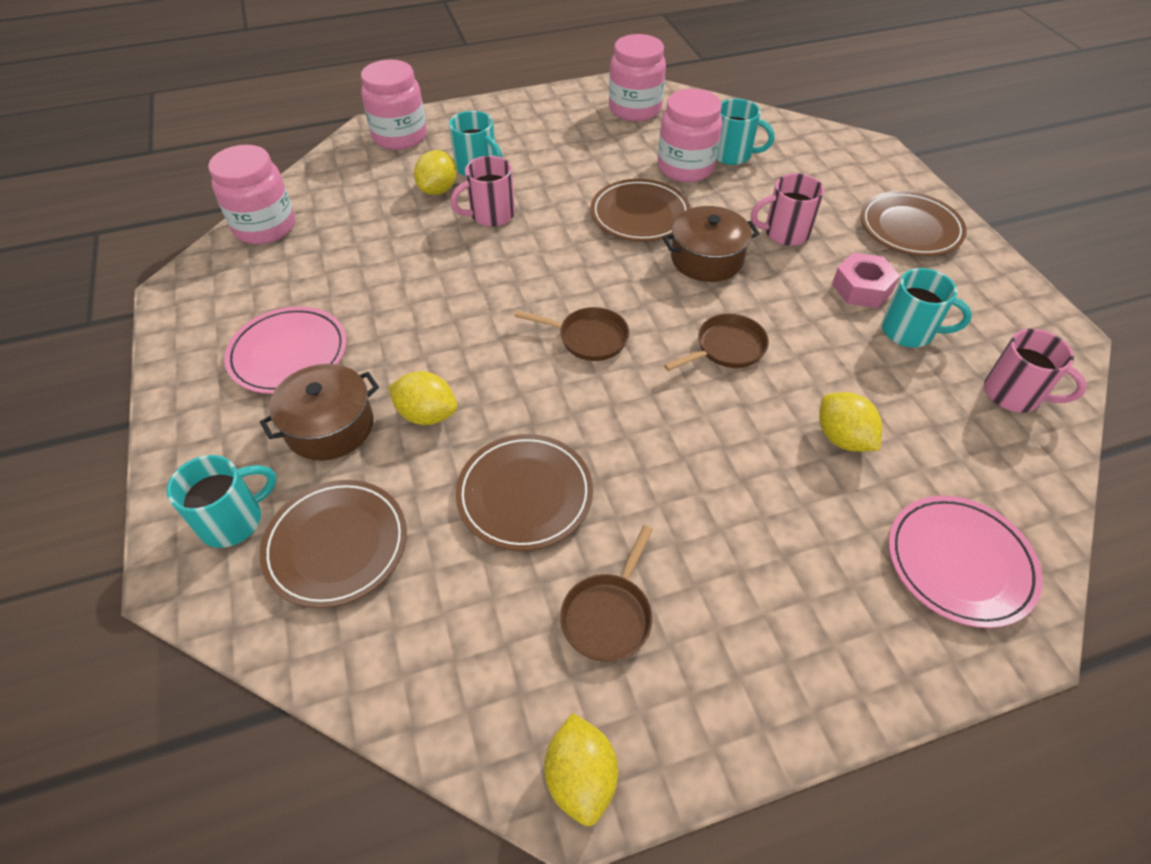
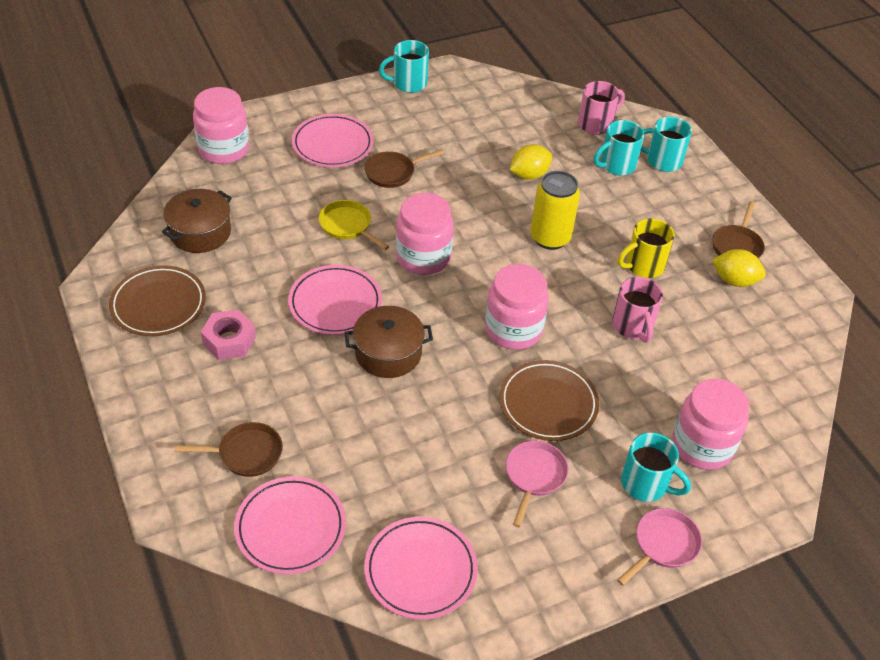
brown plate: [260,480,407,608] [456,434,593,551] [590,179,691,241] [861,191,967,256] = 4 -> [109,265,206,336] [499,360,599,441] = 2
pink mug: [450,156,515,227] [751,173,824,246] [984,329,1087,412] = 3 -> [578,81,625,135] [612,277,663,342] = 2
pink pan: none = 0 -> [506,441,568,527] [617,508,702,586] = 2
pink plate: [224,306,347,394] [888,496,1043,628] = 2 -> [234,476,346,574] [288,265,382,335] [292,114,374,167] [364,517,478,620] = 4
yellow can: none = 0 -> [530,171,580,250] = 1
yellow lemon: [388,371,458,425] [414,150,457,195] [544,713,618,826] [819,392,882,452] = 4 -> [510,144,552,180] [712,249,766,287] = 2
yellow mug: none = 0 -> [618,218,675,278] = 1
yellow pan: none = 0 -> [319,200,389,250] = 1

